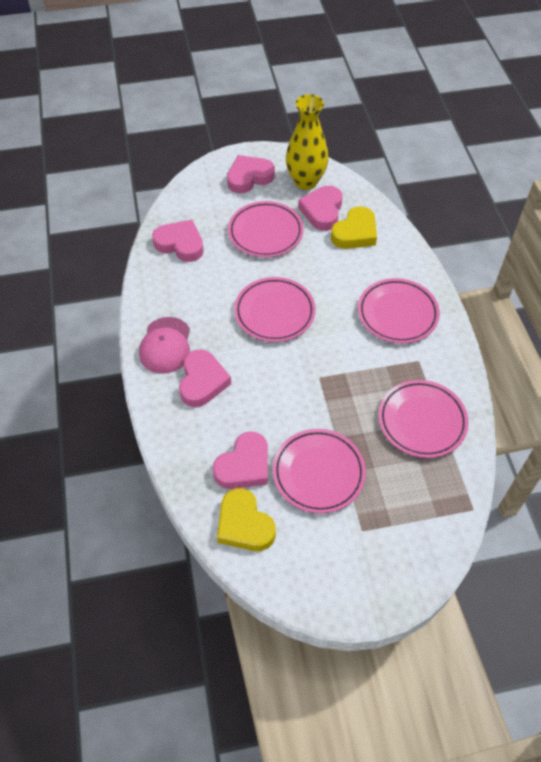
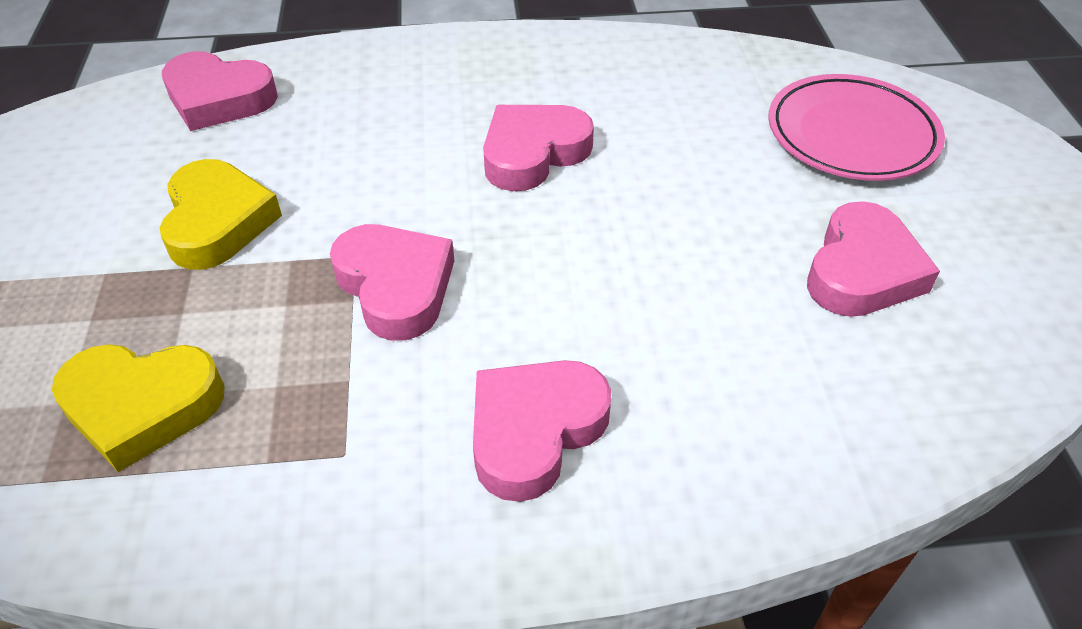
pink cap: [139,317,190,374] = 1 -> none = 0
pink plate: [228,201,304,257] [234,277,316,342] [273,429,366,513] [358,278,440,343] [379,380,469,458] = 5 -> [768,74,945,181] = 1
yellow vase: [286,94,328,190] = 1 -> none = 0

